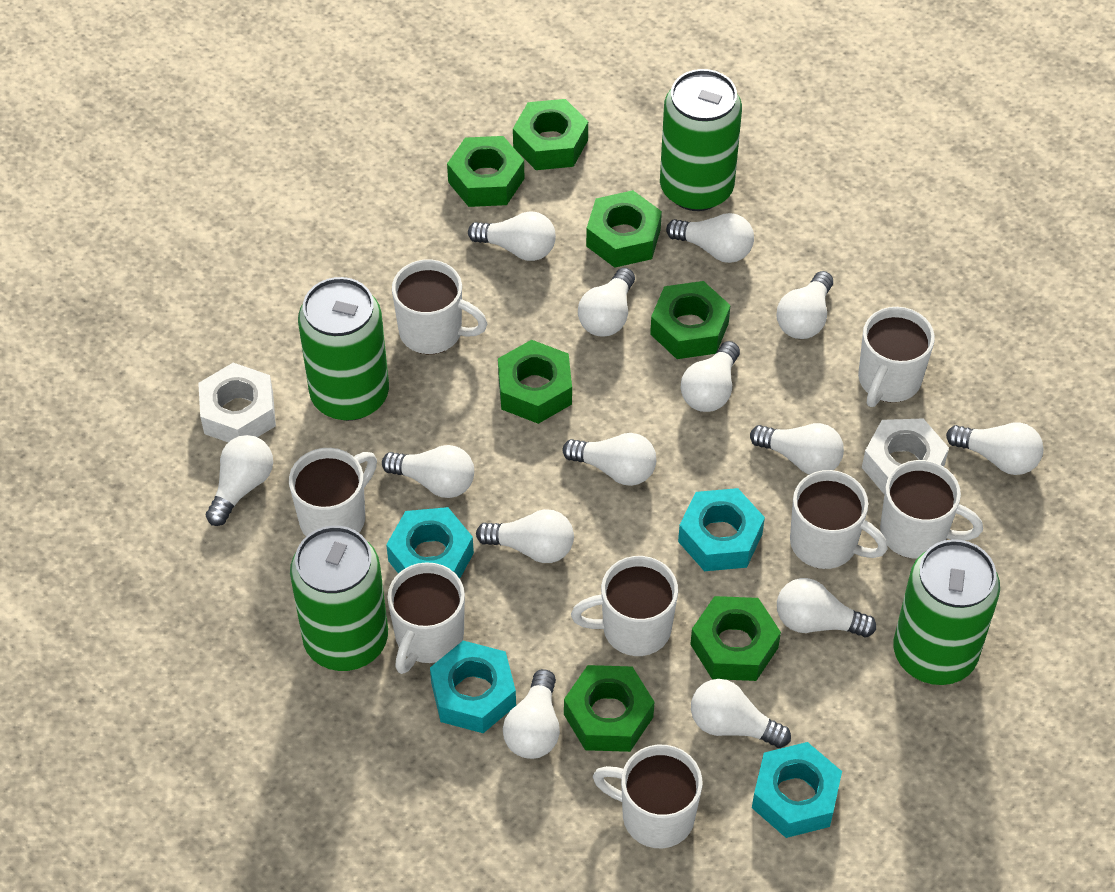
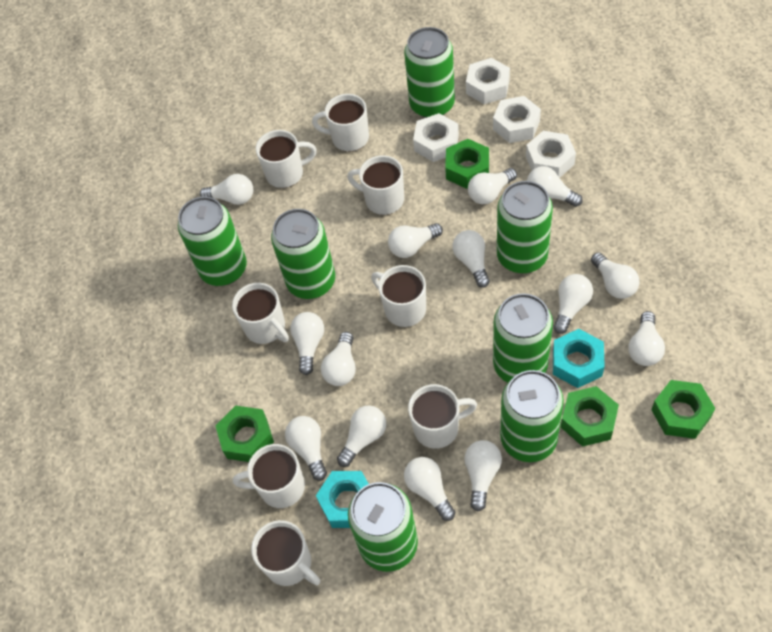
green can: [290,526,388,671] [298,277,389,421] [660,69,742,211] [893,539,1000,685] = 4 -> [178,197,247,286] [271,209,335,299] [348,482,418,572] [404,27,455,118] [493,293,553,383] [497,181,553,273] [500,370,564,462] = 7
green nut: [447,136,524,207] [498,340,572,424] [513,99,588,170] [564,665,654,752] [586,190,662,268] [650,281,731,359] [690,596,781,681] = 7 -> [216,406,274,462] [445,139,489,189] [561,386,619,447] [651,380,716,439] = 4
turquoise nut: [386,507,474,579] [430,641,516,733] [678,488,765,571] [752,742,842,838] = 4 -> [316,471,369,528] [553,329,605,388] = 2
white nut: [198,363,276,442] [862,419,949,495] = 2 -> [413,113,459,162] [466,58,510,104] [493,96,541,143] [526,131,576,178] = 4

